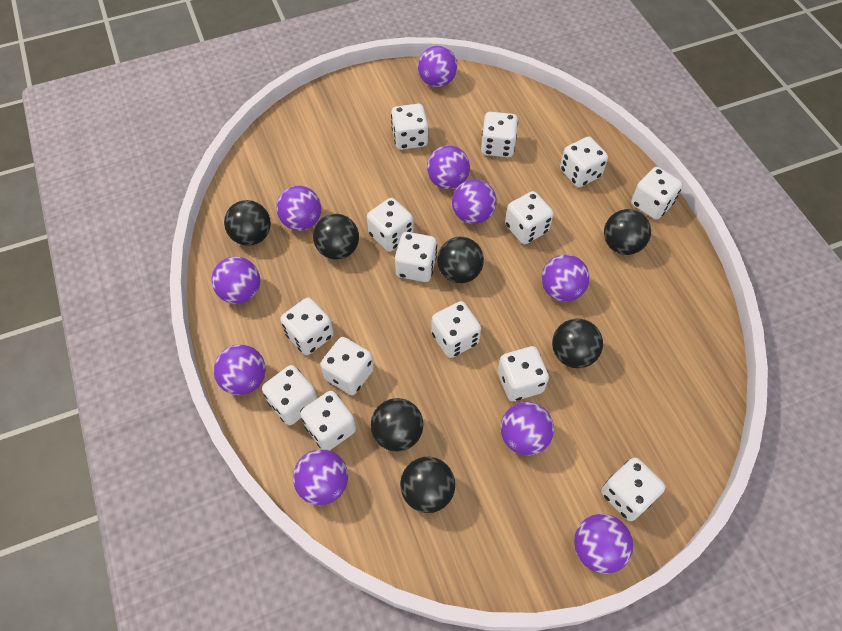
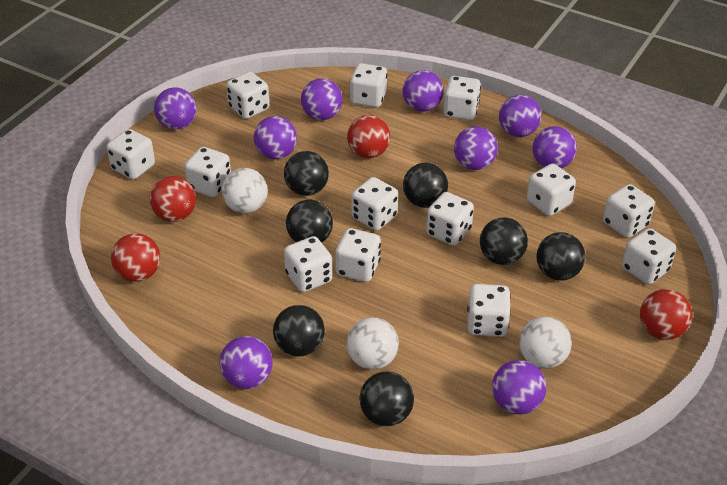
purple ball: [211,256,260,304] [213,345,266,395] [276,186,322,231] [293,449,348,505] [418,46,457,87] [427,145,470,189] [452,179,497,224] [501,402,554,456] [541,254,590,302] [574,514,633,574] = 10 -> [154,87,197,130] [219,336,273,389] [254,116,297,159] [301,78,342,120] [402,70,444,112] [454,126,498,170] [492,360,546,415] [499,95,541,137] [533,126,577,169] = 9
red ball: none = 0 -> [111,233,160,282] [149,176,196,222] [347,115,390,158] [640,289,692,340] = 4
white ball: none = 0 -> [222,168,268,213] [347,317,399,370] [519,317,572,369] = 3
white dice: [262,365,317,425] [280,298,334,355] [300,391,356,450] [320,337,374,395] [367,198,413,252] [391,104,428,150] [395,232,437,282] [431,301,481,358] [481,112,518,157] [498,346,549,401] [505,191,554,244] [560,136,608,187] [601,457,665,521] [631,167,683,220] = 14 -> [107,129,155,179] [185,147,231,197] [226,72,269,119] [284,236,332,292] [335,228,381,282] [350,63,387,108] [352,177,398,230] [426,192,474,246] [443,76,481,120] [467,284,511,337] [527,164,576,216] [603,184,655,238] [622,228,676,284] = 13

